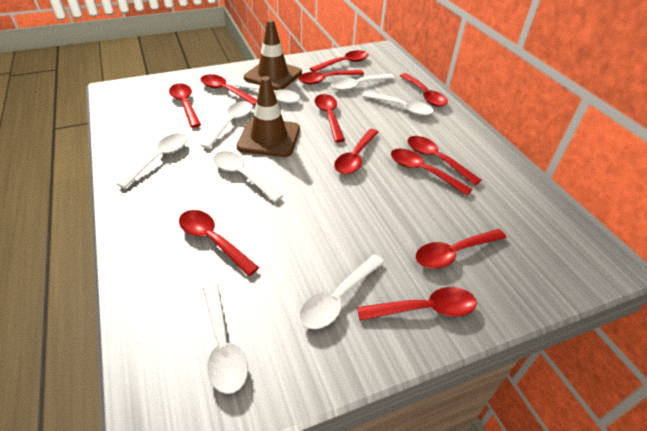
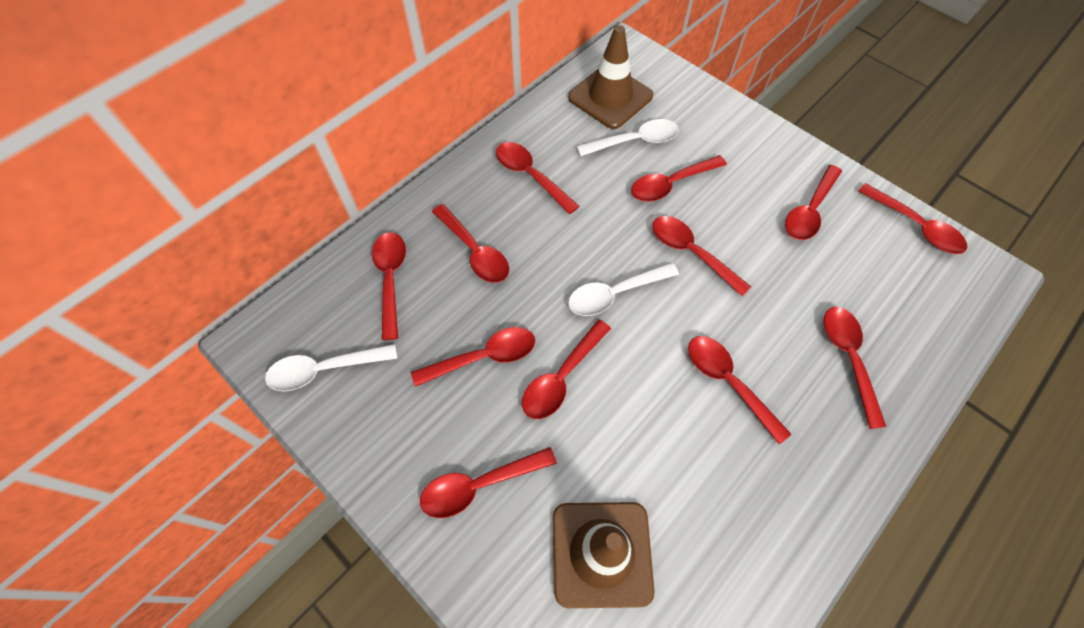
white spoon: [116,133,188,189] [200,101,252,149] [203,283,248,394] [213,151,283,202] [235,81,300,104] [299,254,384,329] [331,74,395,91] [362,92,434,116] = 8 -> [265,344,397,391] [568,263,679,316] [577,119,679,156] = 3

